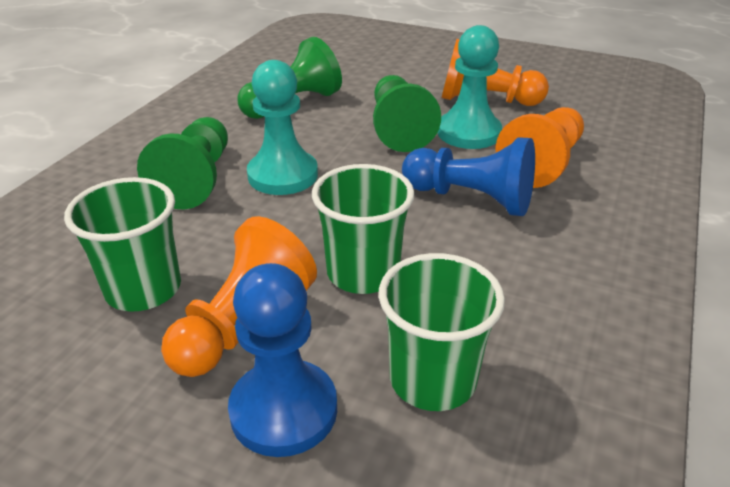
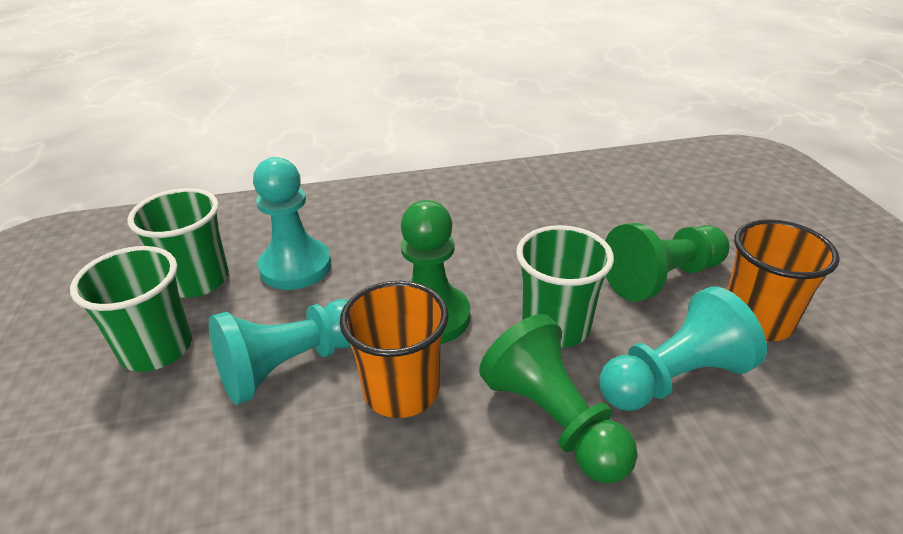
blue pawn: [228,263,337,457] [402,137,535,216] = 2 -> none = 0
orange cup: none = 0 -> [340,281,449,418] [727,219,840,341] = 2
orange pawn: [161,216,317,377] [441,39,549,106] [496,107,584,188] = 3 -> none = 0
turquoise pawn: [247,60,318,195] [437,25,502,149] = 2 -> [209,299,351,405] [253,157,331,290] [599,287,767,411] = 3

